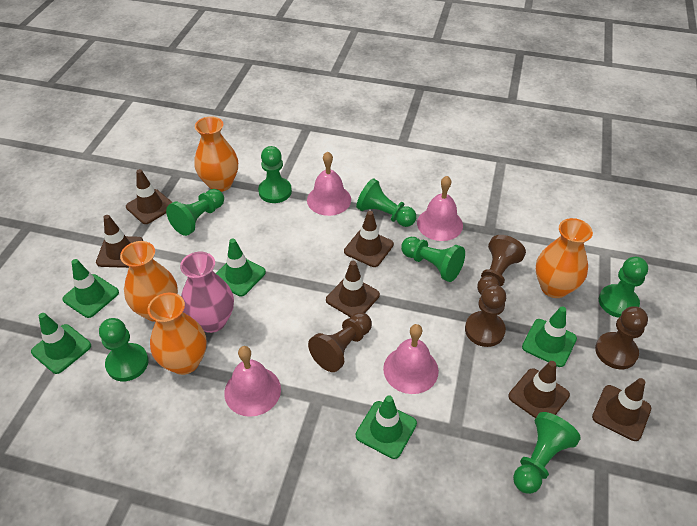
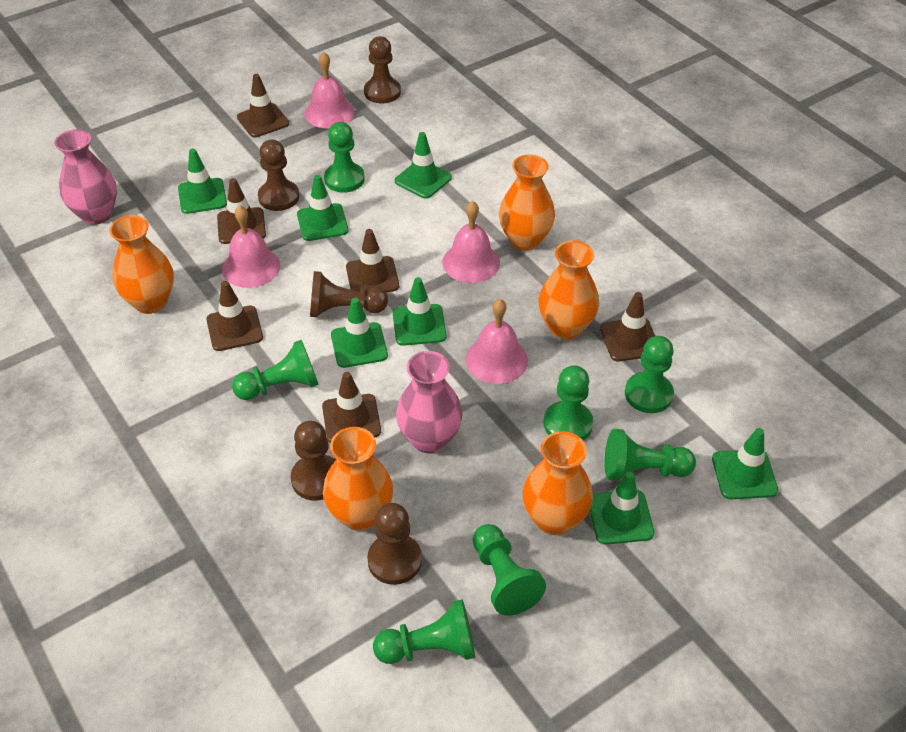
brown pawn: [308,312,372,372] [465,284,506,347] [477,235,526,294] [595,306,648,369] = 4 -> [258,140,299,211] [290,421,335,501] [310,271,388,317] [364,36,401,103] [367,503,422,585] = 5
green traffic cone: [31,313,91,374] [62,259,119,318] [216,239,266,296] [356,395,417,459] [522,306,577,367] = 5 -> [178,149,227,214] [297,175,349,241] [331,298,388,368] [393,277,446,346] [395,132,452,199] [590,471,654,544] [712,428,778,499] = 7
orange vase: [120,241,178,322] [148,293,207,375] [194,116,238,192] [536,218,593,298] = 4 -> [109,215,174,314] [323,427,393,531] [499,154,555,251] [522,431,593,535] [539,240,599,340] = 5
pink vase: [180,252,234,333] = 1 -> [54,129,117,225] [396,351,462,454] = 2

